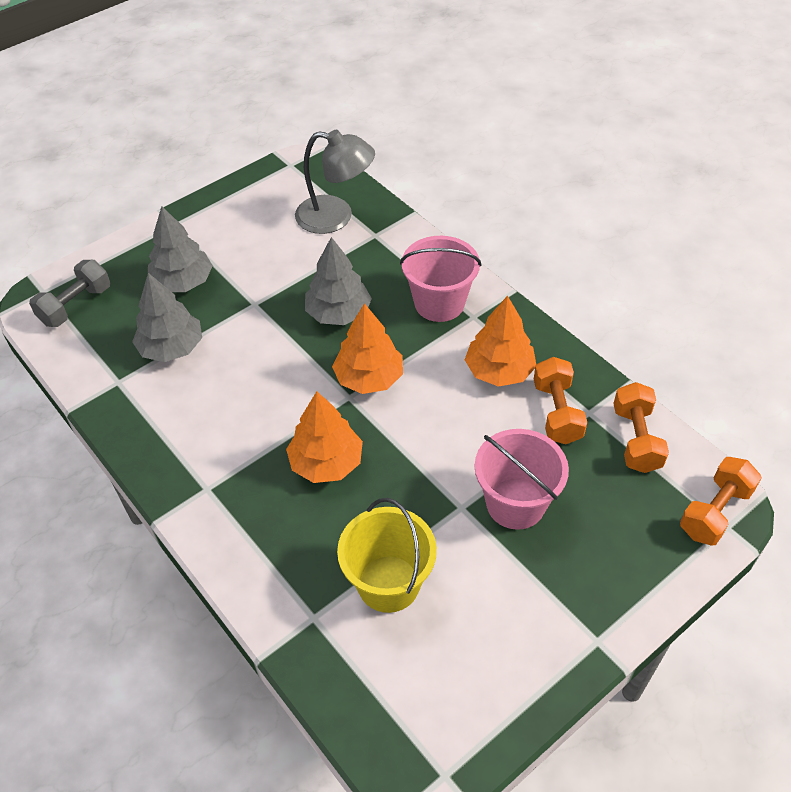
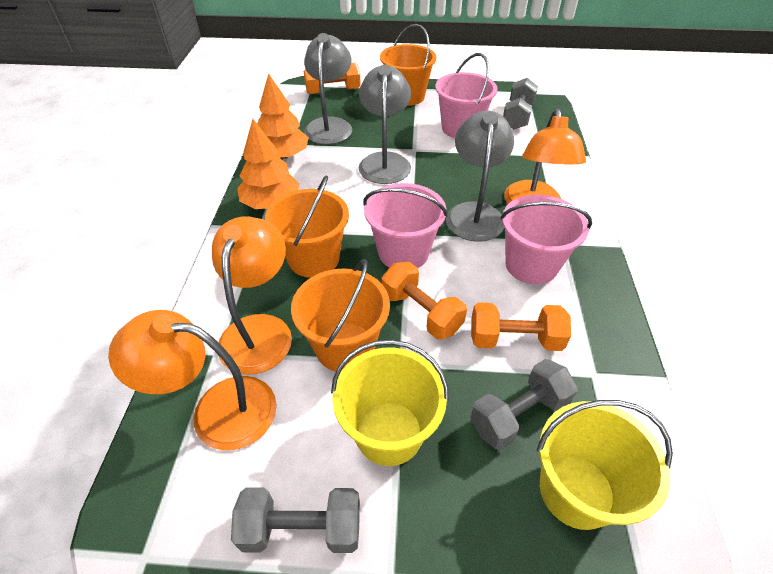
grey dumbbell: [29,260,110,327] = 1 -> [231,487,360,553] [470,359,578,450] [503,78,538,130] = 3
grey lamp: [295,130,375,234] = 1 -> [304,33,352,144] [359,65,411,184] [446,110,514,242] = 3
grey tree: [132,273,202,362] [148,207,213,292] [305,237,372,325] = 3 -> none = 0
orange bucket: none = 0 -> [265,175,349,278] [291,259,390,371] [380,24,436,106] = 3
orange lamp: none = 0 -> [108,310,277,450] [212,216,292,375] [504,109,586,204] = 3
orange tree: [286,391,363,483] [332,303,403,394] [465,296,536,387] = 3 -> [237,119,300,209] [258,73,309,159] = 2
pink bucket: [400,236,481,322] [475,429,569,530] = 2 -> [363,183,448,268] [435,53,498,138] [500,195,592,285] = 3
yellow bucket: [337,498,437,613] = 1 -> [331,340,449,466] [537,400,673,530] = 2

